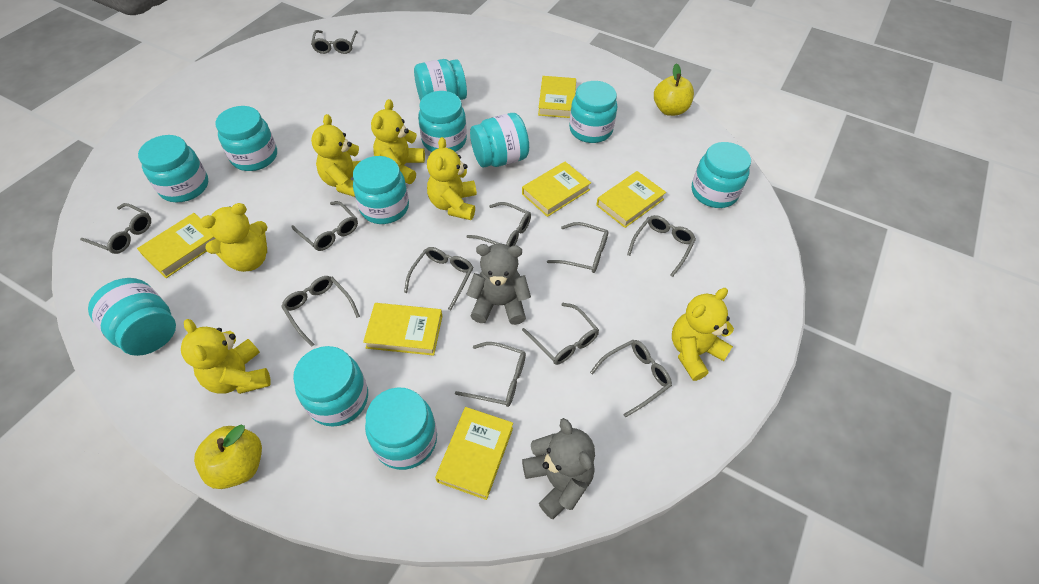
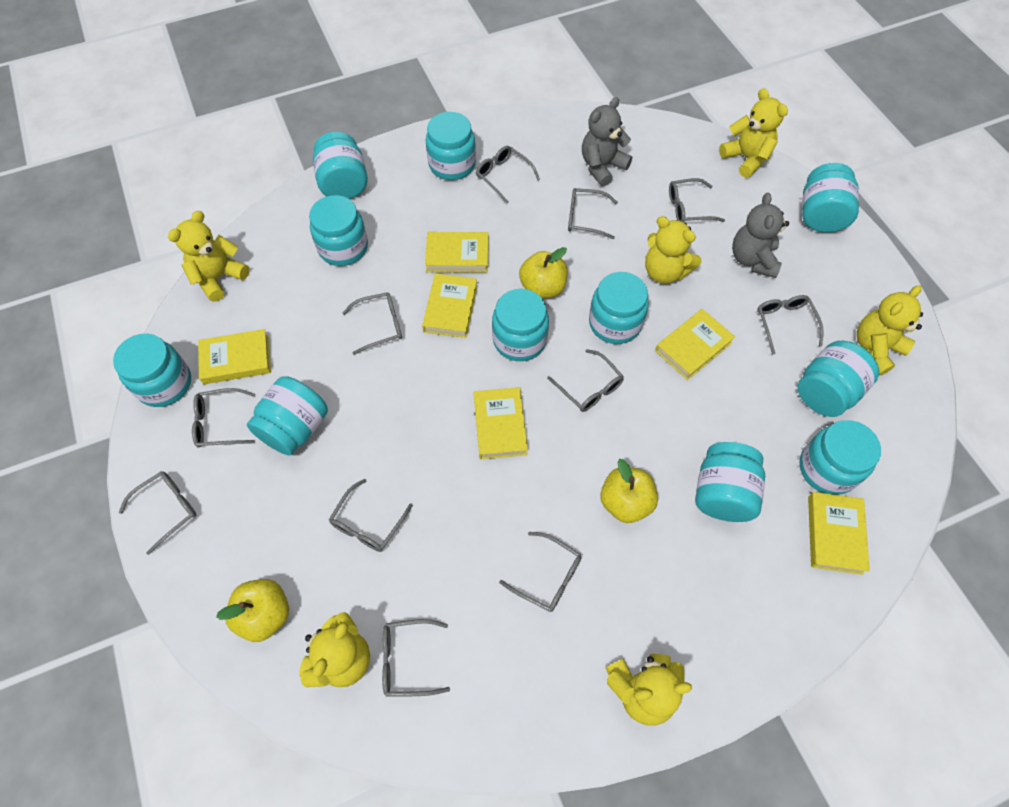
yellow apple: [194,425,262,489] [654,63,694,116] = 2 -> [216,579,289,642] [519,247,568,299] [600,459,658,523] = 3

